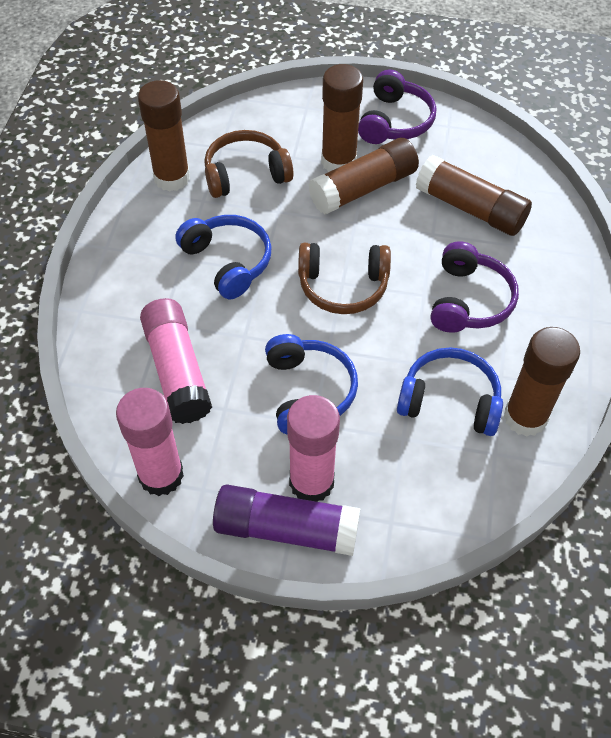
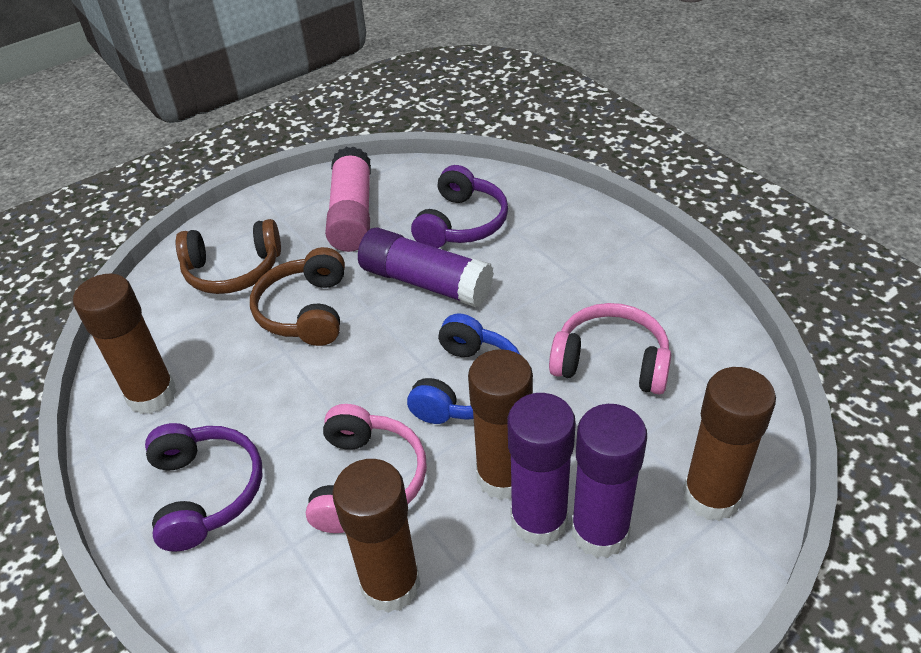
blue headphones: [175,215,272,299] [265,334,358,434] [397,347,503,436] = 3 -> [407,313,520,424] = 1
brown glue stick: [138,80,190,191] [308,138,419,215] [321,64,363,172] [416,155,532,236] [504,327,580,437] = 5 -> [73,274,177,414] [332,459,421,613] [468,349,533,500] [683,367,776,521] = 4
pink glue stick: [116,388,184,496] [140,298,212,424] [287,395,340,502] = 3 -> [325,147,371,252] = 1
pink headphones: none = 0 -> [306,404,427,533] [549,303,671,394] = 2
purple glue stick: [213,485,361,556] = 1 -> [358,227,494,307] [507,393,576,546] [571,404,647,558] = 3

